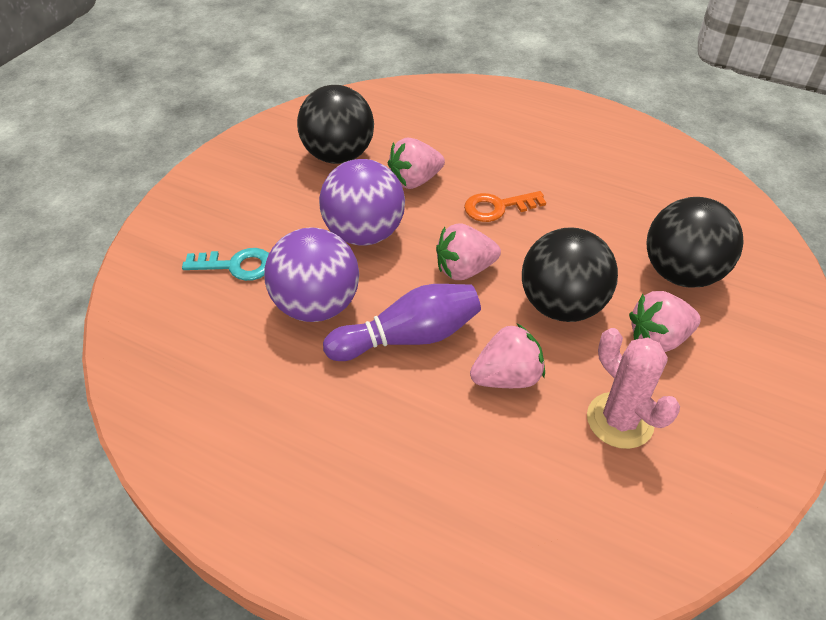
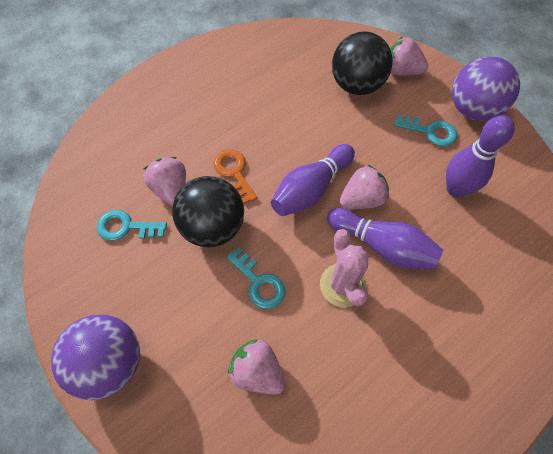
black ball: [297,85,374,164] [522,227,618,322] [646,197,744,288] = 3 -> [172,176,244,247] [332,31,393,95] = 2
purple bowling pin: [323,284,481,361] = 1 -> [271,144,355,216] [327,208,443,270] [446,115,515,197] = 3
turquoise key: [182,248,269,281] = 1 -> [97,210,167,241] [226,247,285,309] [394,114,457,146] = 3

